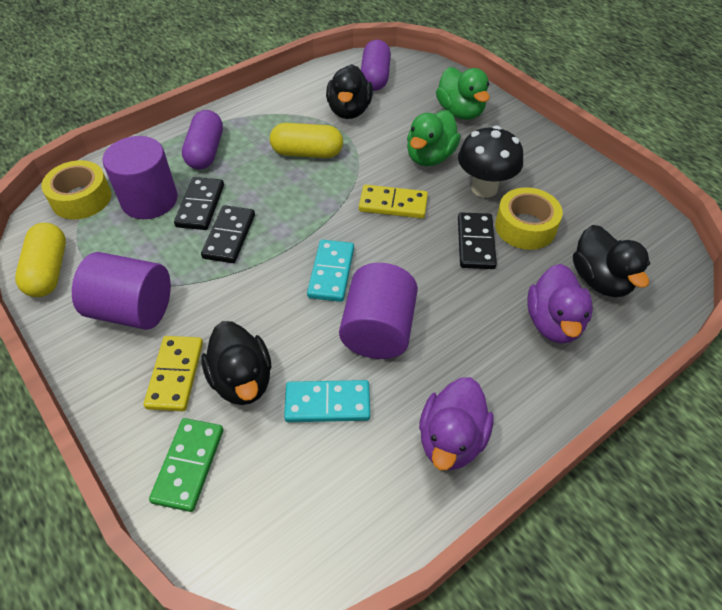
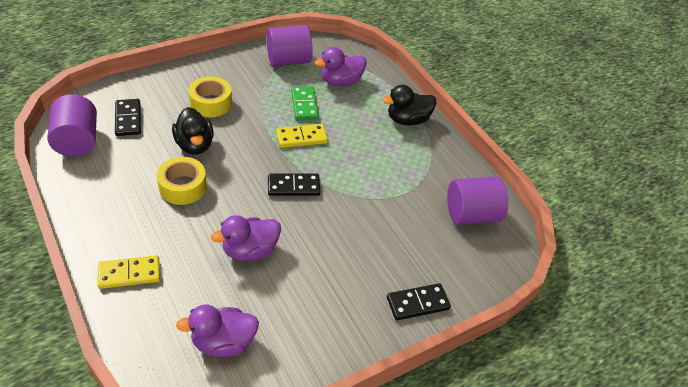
black duck: [201,321,271,405] [326,64,373,119] [573,225,650,297] = 3 -> [172,107,214,155] [382,85,437,125] = 2
black mushroom: [458,126,523,198] = 1 -> none = 0
green duck: [407,110,461,166] [436,67,490,120] = 2 -> none = 0
purple capsule: [182,110,223,170] [361,40,391,91] = 2 -> none = 0
purple duck: [419,377,494,470] [527,264,593,343] = 2 -> [176,304,259,357] [211,215,281,261] [315,47,367,86] = 3
turquoise domino: [284,380,370,422] [307,240,354,302] = 2 -> none = 0
yellow capsule: [15,223,66,297] [270,123,343,158] = 2 -> none = 0

